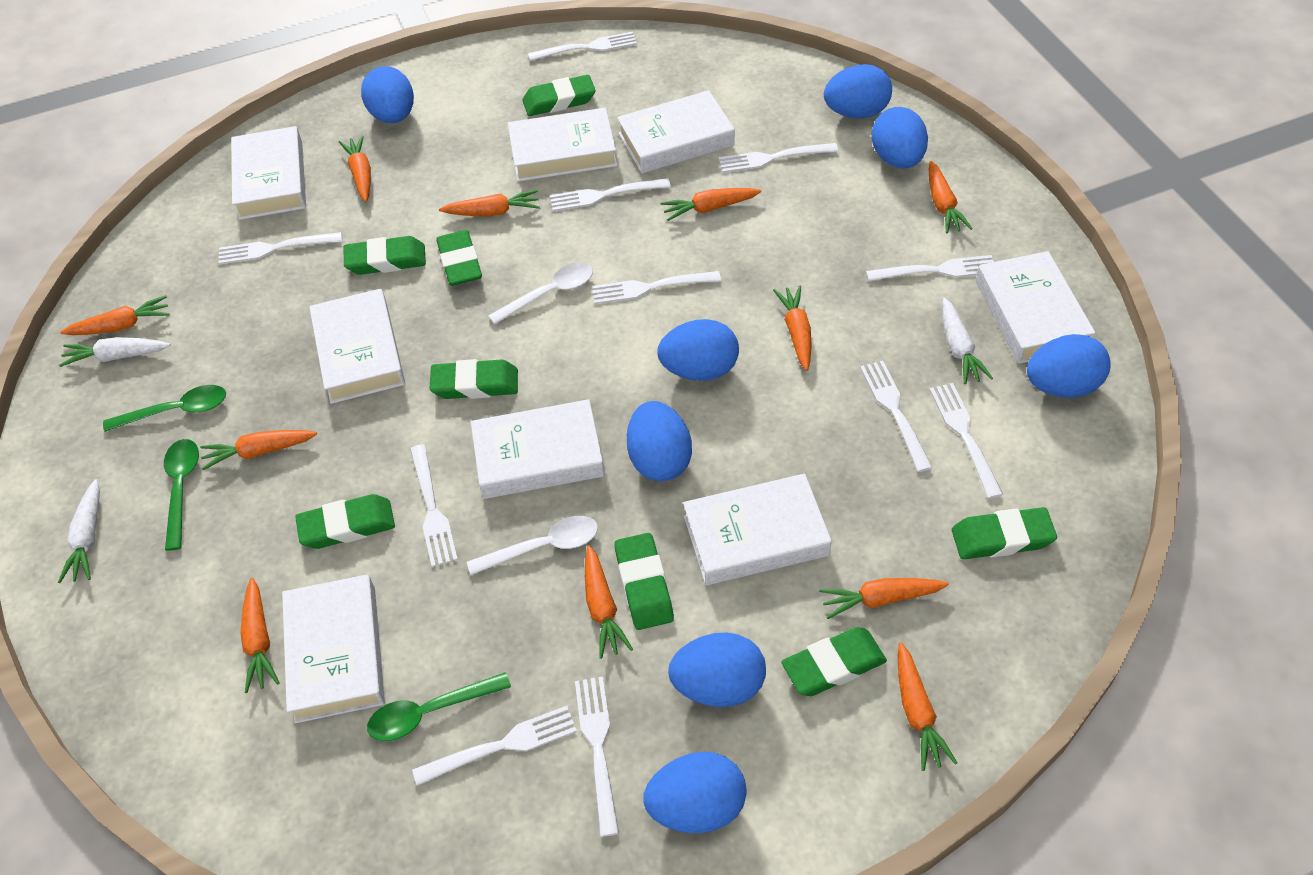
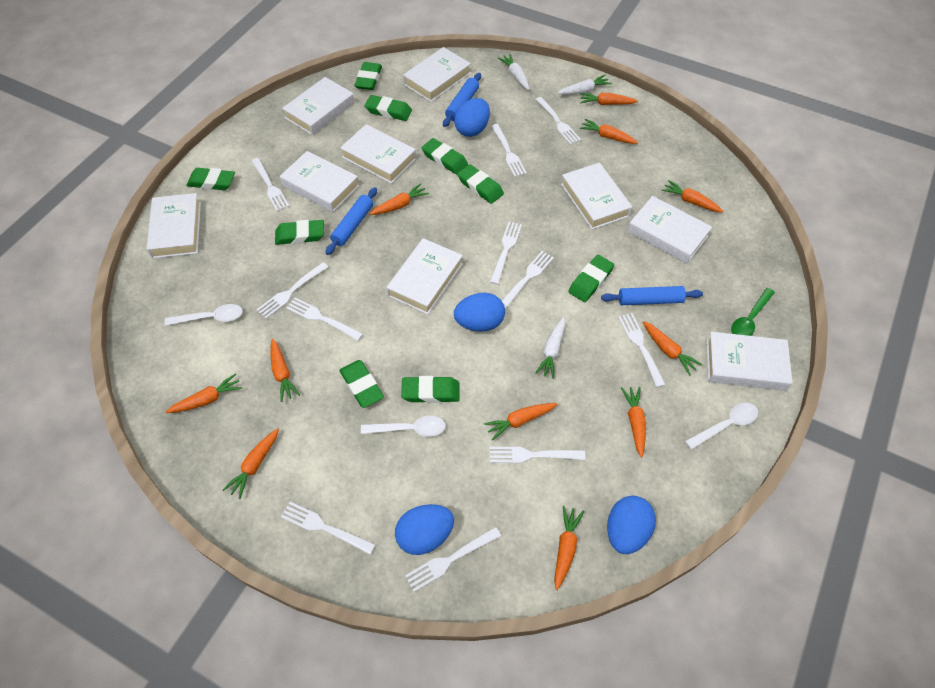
blue egg: [361,66,414,123] [627,401,692,481] [643,752,747,833] [657,319,739,381] [668,633,766,707] [824,64,892,118] [871,107,928,168] [1027,334,1111,398] = 8 -> [395,504,454,555] [454,98,490,137] [454,293,505,332] [607,496,656,554] = 4
blue rolling pin: none = 0 -> [326,187,377,255] [443,73,481,127] [601,286,703,305] = 3
green eraser: [295,494,395,549] [344,236,426,275] [429,359,518,399] [436,230,482,286] [522,75,596,116] [614,533,674,630] [782,627,887,696] [952,507,1057,559] = 8 -> [186,168,235,190] [275,220,324,245] [339,360,384,408] [355,62,382,90] [365,95,412,121] [401,376,459,403] [422,138,468,175] [457,164,504,204] [568,255,614,302] = 9
green spoon: [103,385,226,432] [164,439,199,551] [367,672,511,741] = 3 -> [731,288,775,336] = 1
white book: [231,126,306,220] [282,574,385,723] [309,289,405,404] [471,399,605,499] [508,108,617,182] [617,90,735,173] [683,474,832,585] [976,251,1095,364] = 8 -> [147,193,201,259] [280,151,359,212] [282,77,355,135] [340,124,416,184] [386,238,463,315] [403,47,471,102] [561,163,632,230] [628,196,712,264] [706,332,793,391] = 9
white spoon: [467,516,598,575] [488,263,593,325] = 2 -> [165,304,243,326] [361,416,445,437] [685,403,758,450] = 3

